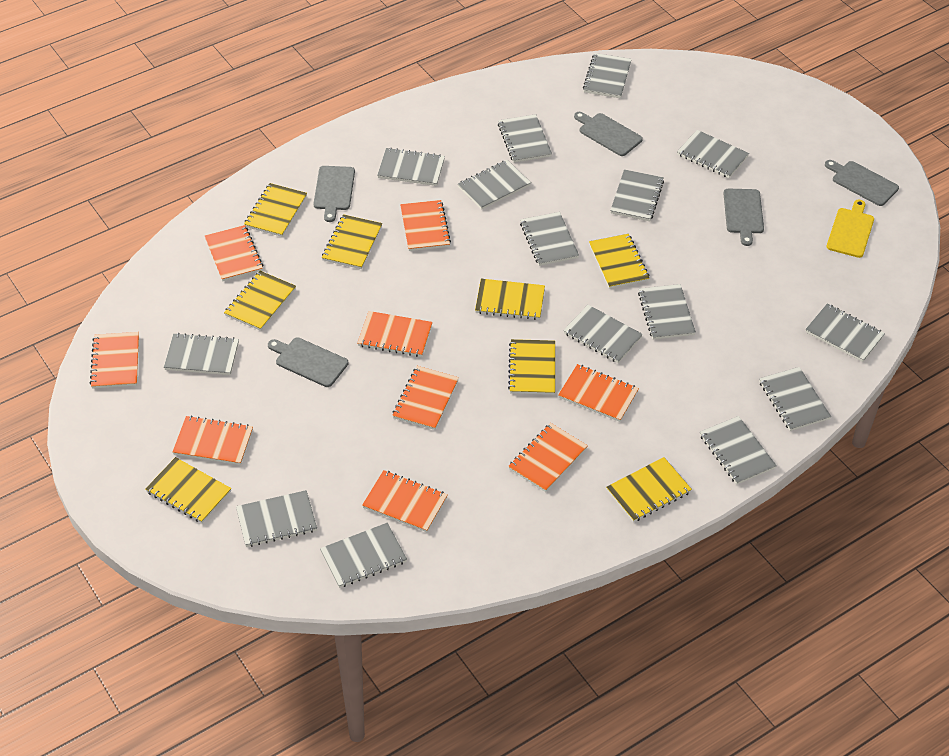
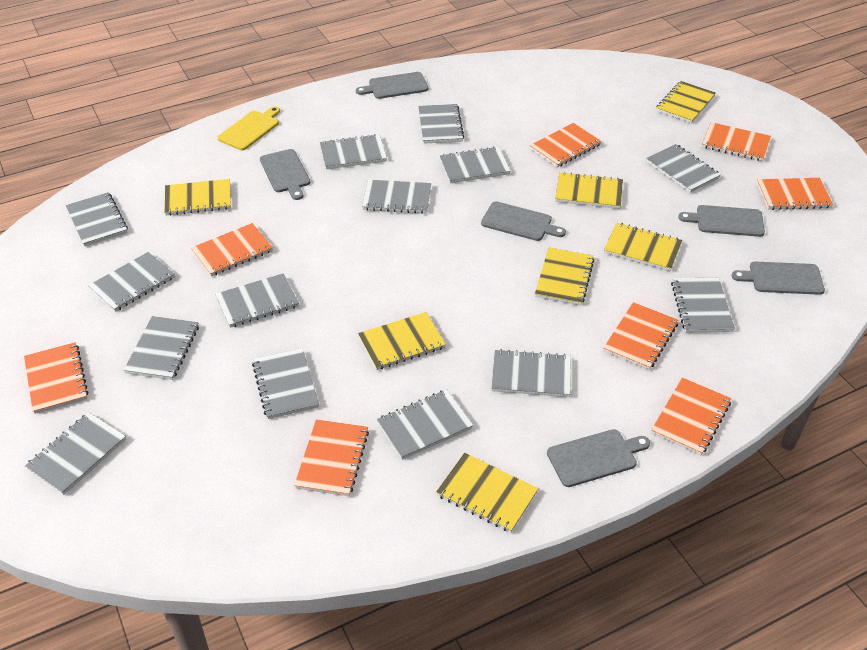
grey cutting board: [268,338,348,387] [313,166,355,222] [574,112,643,156] [723,189,764,246] [825,160,899,206] = 5 -> [260,149,310,200] [356,72,428,99] [481,201,566,241] [547,429,650,487] [678,205,765,237] [732,262,825,295] = 6
grey notebook: [164,333,239,375] [236,490,317,547] [320,523,407,588] [377,148,445,186] [458,160,531,210] [498,114,552,163] [520,212,579,266] [563,305,643,363] [583,53,632,98] [610,169,664,221] [638,284,696,339] [677,130,749,178] [700,416,777,485] [759,367,831,431] [805,304,885,362] = 15 -> [25,412,126,495] [66,192,128,246] [88,252,175,312] [124,316,199,380] [215,273,299,328] [252,348,319,419] [320,134,387,169] [362,180,431,214] [377,389,473,460] [418,104,464,144] [440,146,511,183] [491,349,571,397] [646,144,721,193] [671,278,735,332] = 14
orange notebook: [90,332,139,389] [172,415,253,465] [205,225,263,281] [357,311,432,357] [362,470,448,532] [392,366,459,430] [400,200,451,251] [508,423,588,492] [558,364,639,422] = 9 -> [24,342,88,414] [191,223,273,277] [294,419,369,496] [530,123,602,167] [604,302,678,370] [651,377,732,455] [702,122,771,161] [757,178,833,210] = 8
yellow notebook: [145,457,231,523] [224,271,296,331] [244,183,307,237] [322,214,382,269] [475,279,545,320] [508,339,555,395] [589,234,649,289] [606,457,692,522] = 8 -> [164,179,231,216] [358,312,446,370] [436,453,538,533] [535,248,594,306] [555,172,623,209] [604,223,683,271] [656,81,716,123] = 7

